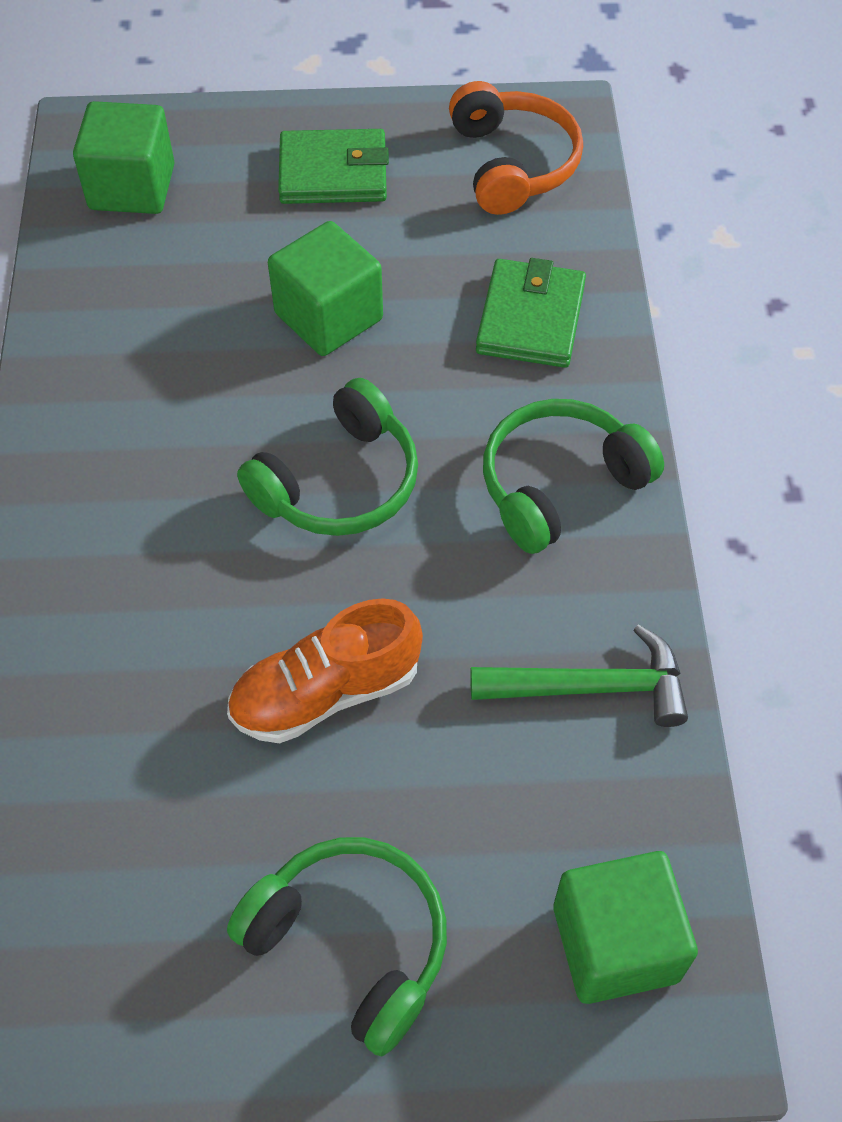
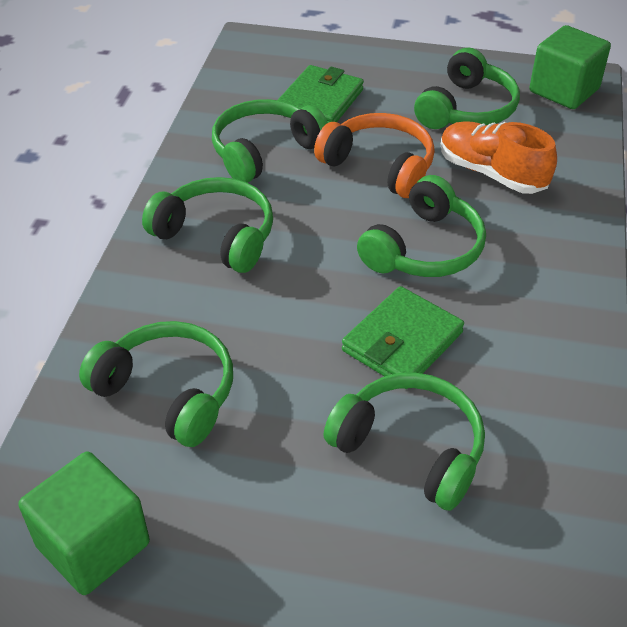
green cube: [73,101,175,214] [268,221,383,356] [553,851,698,1004] = 3 -> [18,451,150,595] [529,25,611,109] = 2
green hammer: [470,624,688,727] = 1 -> none = 0
green headphones: [227,837,447,1056] [237,378,418,536] [483,399,664,554] = 3 -> [79,321,233,447] [142,177,273,273] [212,99,328,183] [323,372,485,511] [357,175,486,277] [414,48,520,129] = 6

